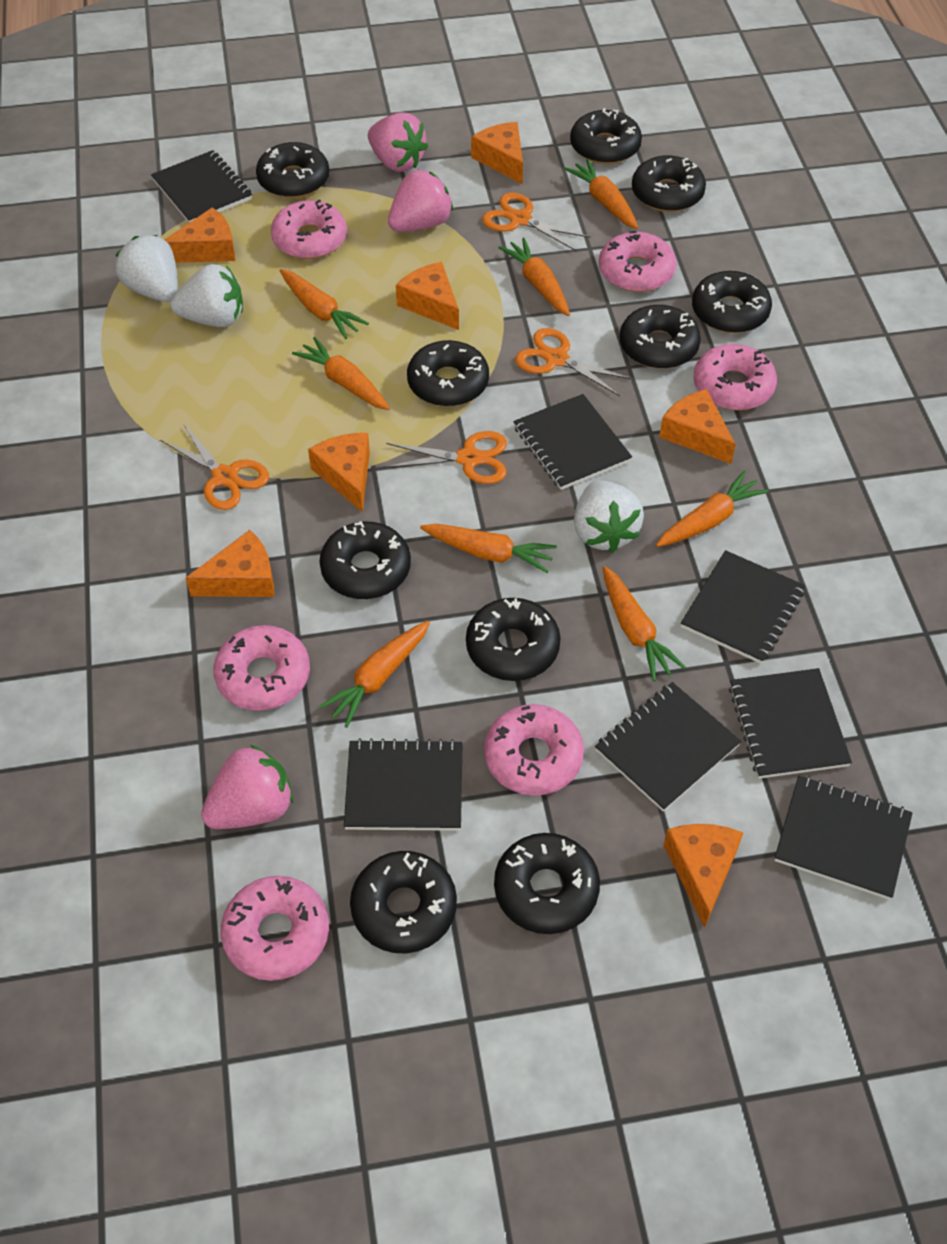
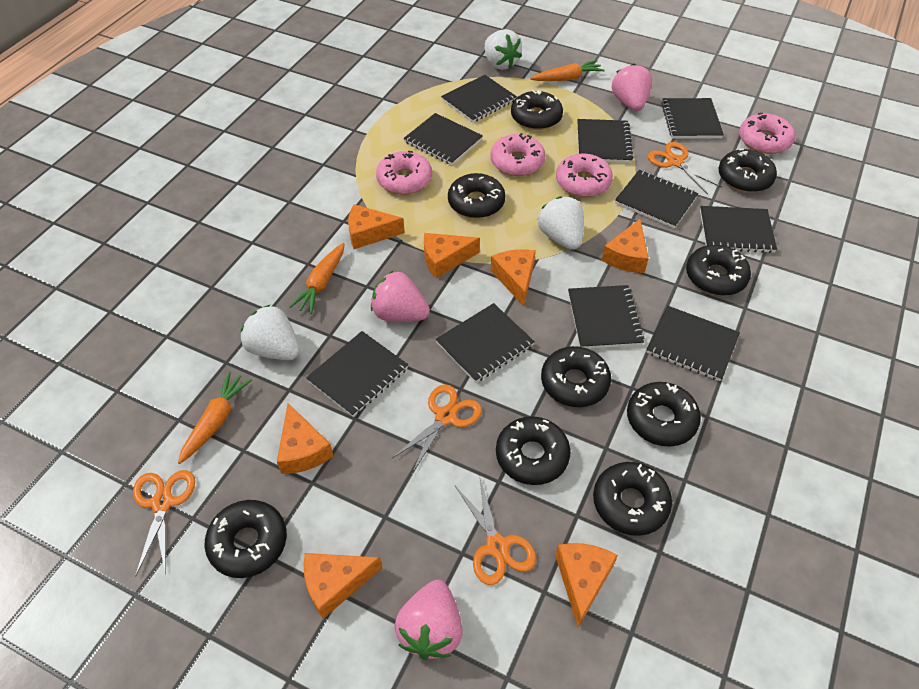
black donut: [256,142,329,198] [320,521,411,599] [350,851,457,954] [407,340,489,407] [466,598,560,681] [494,833,600,934] [570,108,642,164] [620,305,701,369] [632,155,706,212] [692,271,772,333] = 10 -> [205,500,287,578] [448,173,505,218] [496,416,571,485] [511,90,563,130] [541,346,611,407] [593,462,672,536] [627,382,701,447] [686,245,751,296] [719,149,777,193] = 9
black notebook: [151,150,252,223] [344,738,463,831] [513,394,632,490] [595,682,741,812] [681,550,806,664] [729,668,852,779] [774,776,913,900] = 7 -> [306,331,408,417] [404,113,483,165] [435,303,535,383] [441,75,517,123] [568,285,644,349] [577,119,634,163] [615,170,698,228] [647,306,740,381] [661,98,724,139] [700,206,777,253] = 10
orange carrot: [280,269,369,339] [292,337,390,410] [319,621,430,728] [420,524,557,573] [498,238,570,316] [564,159,638,229] [602,566,686,681] [656,471,768,547] = 8 -> [178,371,252,464] [289,243,345,314] [530,60,605,81] = 3
pink donut: [213,625,310,711] [221,876,329,981] [271,200,347,259] [484,704,584,796] [599,231,676,292] [694,344,777,410] = 6 -> [376,151,432,195] [490,133,546,176] [556,153,613,197] [739,113,795,154] = 4

